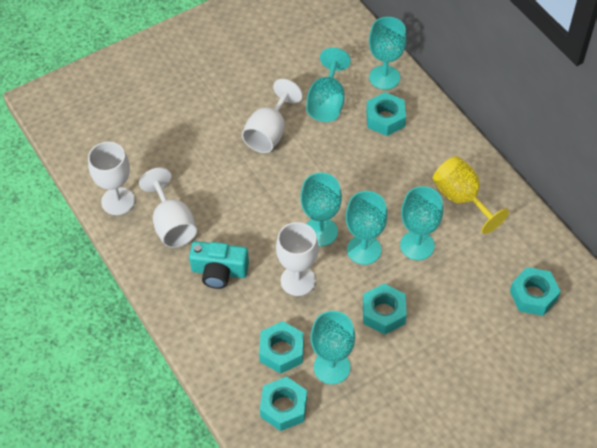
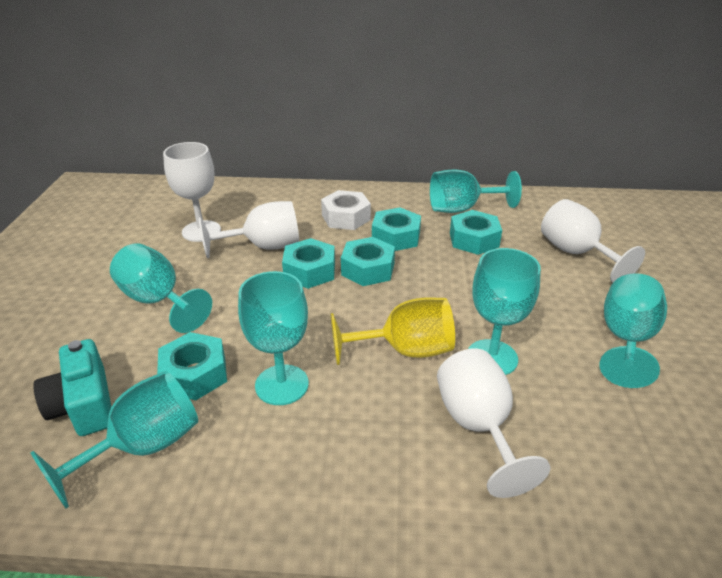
white nut: none = 0 -> [321,190,371,230] = 1

